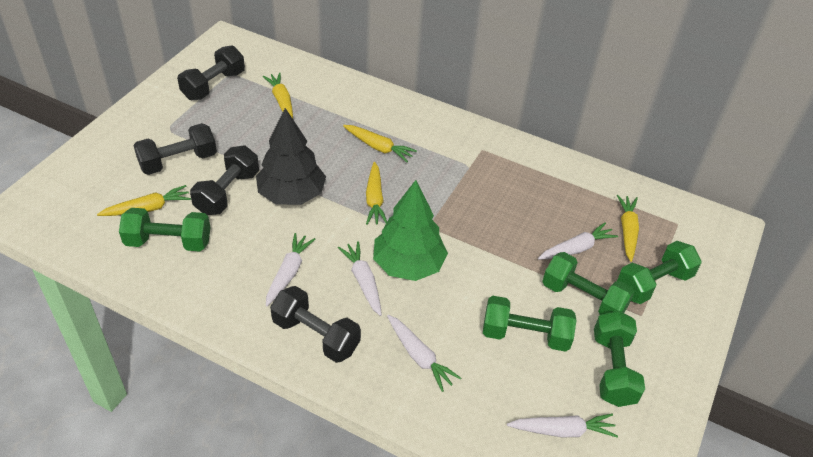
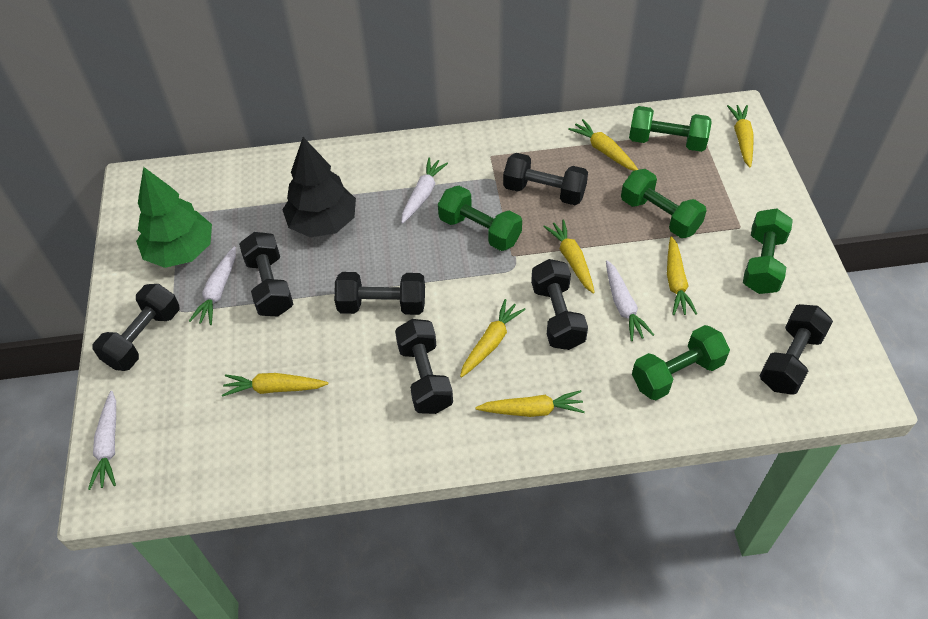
black dumbbell: [133,123,217,175] [177,45,245,100] [190,146,259,215] [270,286,361,363] = 4 -> [93,284,179,371] [239,232,293,316] [334,272,425,315] [395,319,453,414] [503,153,588,205] [531,259,588,350] [760,304,833,395] = 7
white carrot: [266,233,315,306] [338,241,382,316] [387,315,461,392] [507,413,618,438] [538,222,618,260] = 5 -> [88,391,116,490] [189,246,236,325] [401,157,448,224] [606,260,654,341] = 4
yellow carrot: [97,185,191,216] [262,72,293,119] [343,125,417,162] [366,162,387,225] [617,195,639,262] = 5 -> [222,373,328,397] [460,299,526,377] [475,390,585,417] [543,219,595,294] [568,119,638,171] [667,236,697,315] [727,105,754,167] = 7

